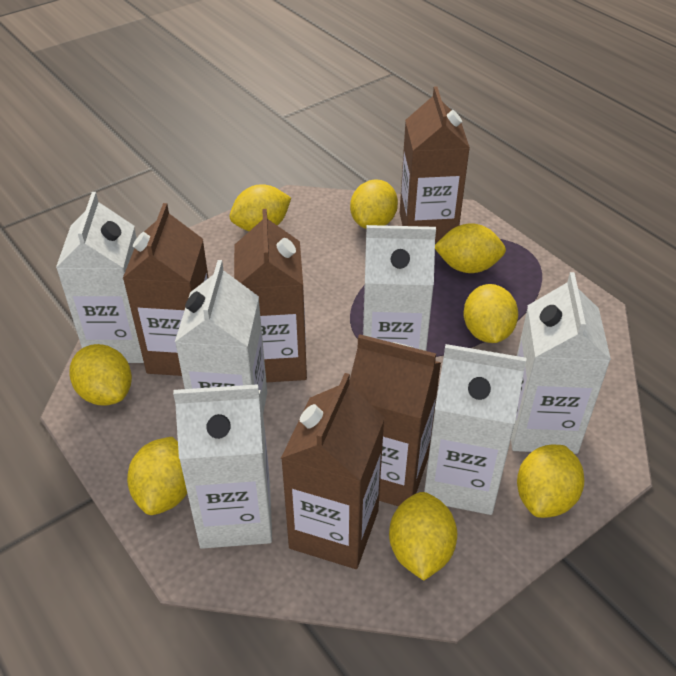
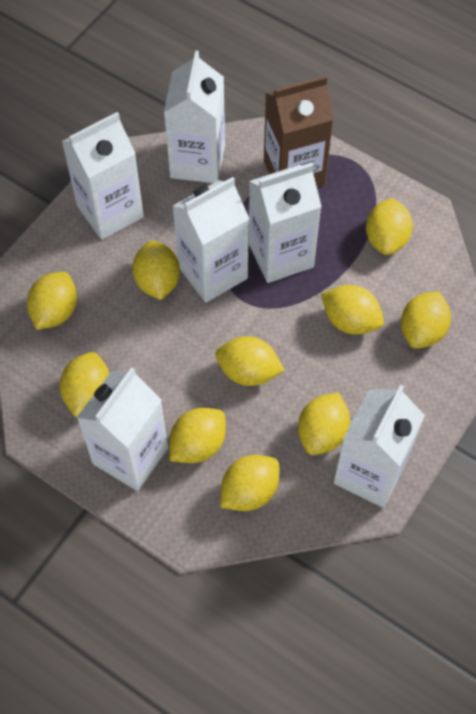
brown carton: [122,203,208,376] [234,209,307,382] [281,373,385,569] [350,334,441,506] [400,86,470,243] = 5 -> [264,76,334,187] = 1
yellow lemon: [70,344,132,406] [127,437,187,515] [230,184,291,231] [350,179,398,229] [389,492,457,581] [435,223,506,273] [463,284,518,343] [517,444,584,518] = 8 -> [27,272,77,330] [60,352,109,417] [132,241,180,300] [169,408,226,463] [215,336,284,386] [220,455,279,511] [298,392,350,455] [321,285,384,335] [366,198,413,255] [401,291,451,349] = 10

